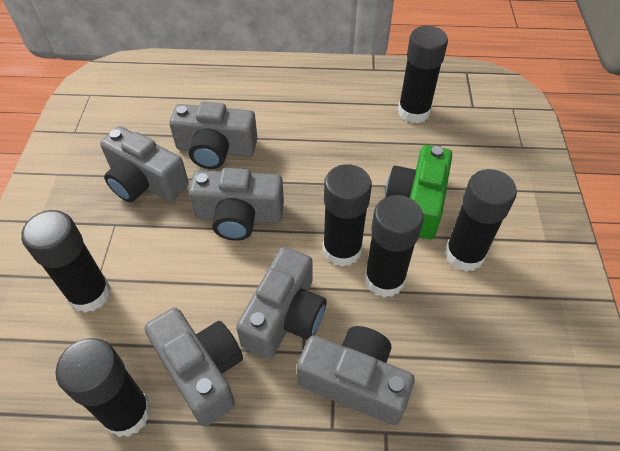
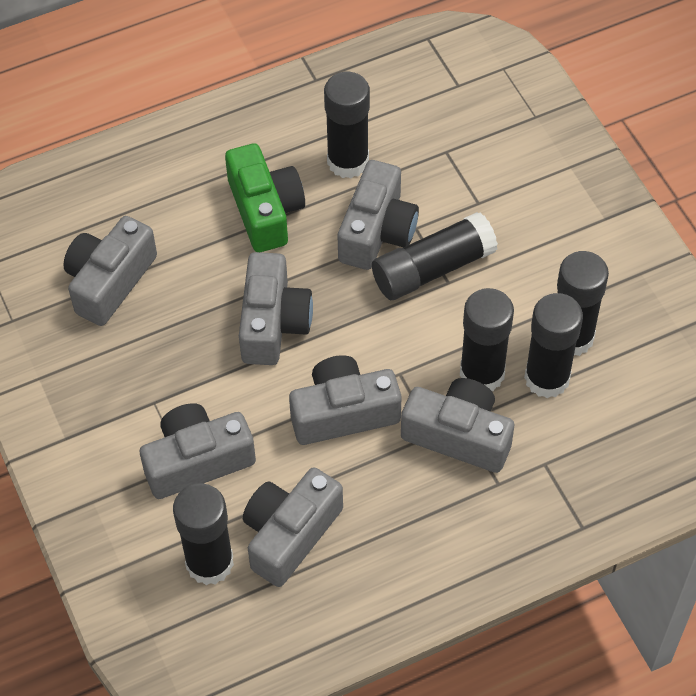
grey camera: [100,126,189,202] [144,308,243,427] [169,101,258,169] [189,168,284,241] [236,247,326,359] [297,326,414,425] = 6 -> [63,216,157,326] [140,403,256,499] [239,252,313,365] [243,467,343,587] [289,355,402,445] [338,160,419,270] [401,378,514,473] = 7

